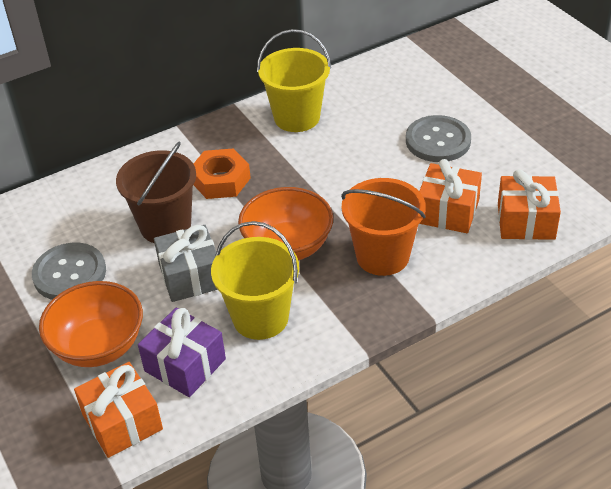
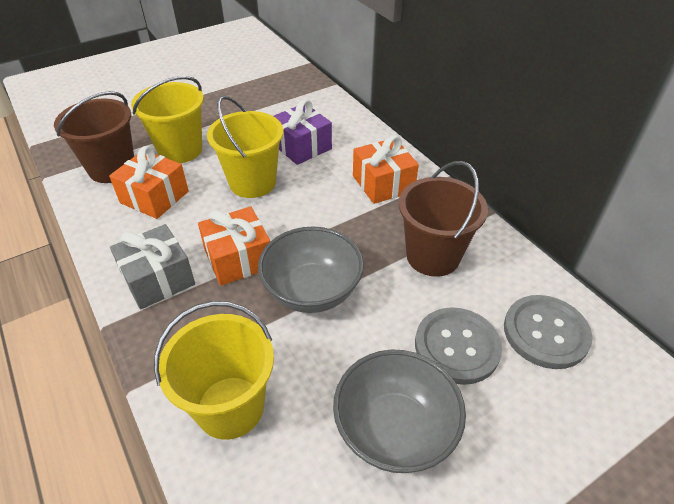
brown bucket: [116,142,196,243] = 1 -> [54,91,134,183] [399,161,488,277] = 2
grey bowl: none = 0 -> [258,227,364,313] [333,350,466,473] = 2
orange bowl: [39,281,143,367] [238,187,333,260] = 2 -> none = 0
orange bucket: [341,178,426,276] = 1 -> none = 0
orange nut: [193,148,251,199] = 1 -> none = 0
yellow bucket: [211,221,299,340] [257,29,331,132] = 2 -> [131,76,204,163] [154,301,274,440] [207,96,284,198] = 3

